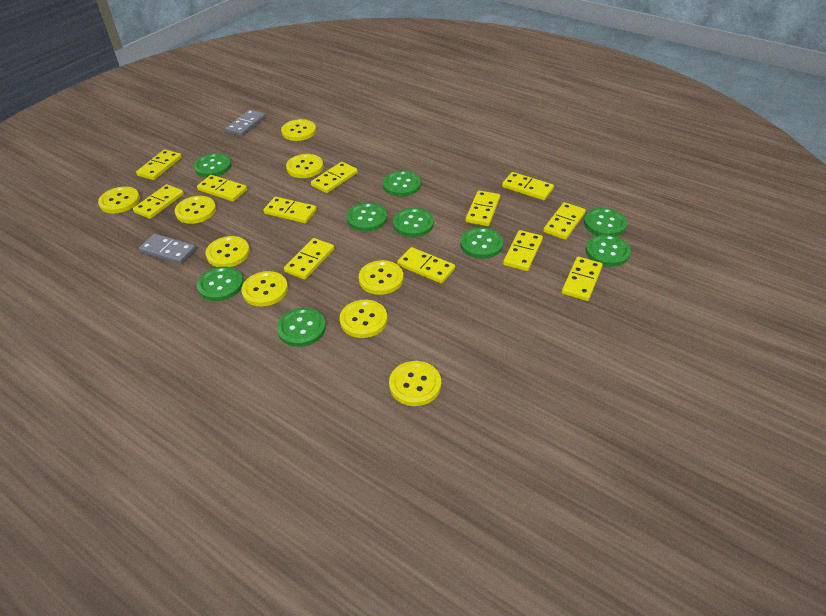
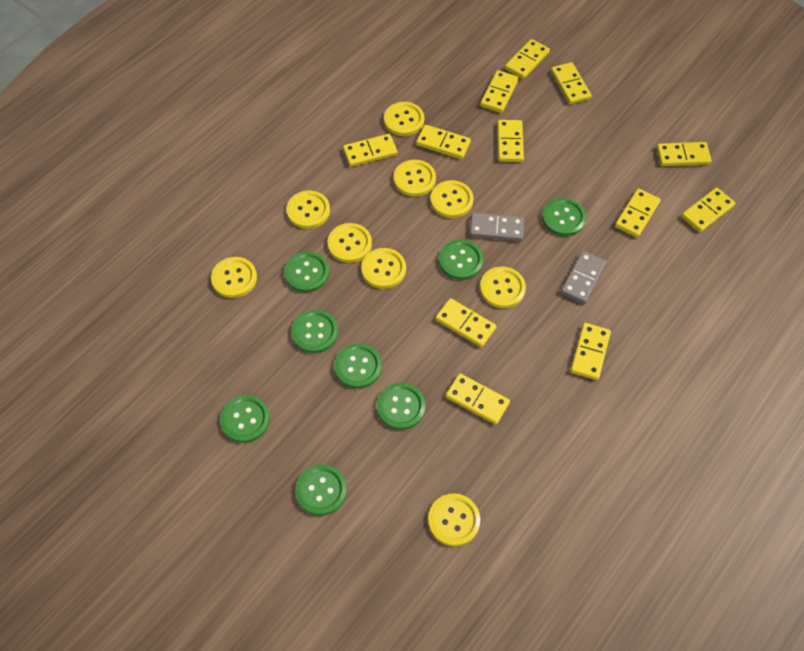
green button: [194,153,232,177] [197,267,243,301] [277,308,326,347] [347,203,387,232] [383,171,421,197] [393,208,434,237] [460,227,503,259] [584,208,627,236] [585,234,631,267] = 9 -> [220,395,270,443] [284,251,330,292] [291,310,338,353] [295,464,347,516] [334,343,382,389] [377,383,426,430] [439,240,484,280] [542,198,586,236] = 8

